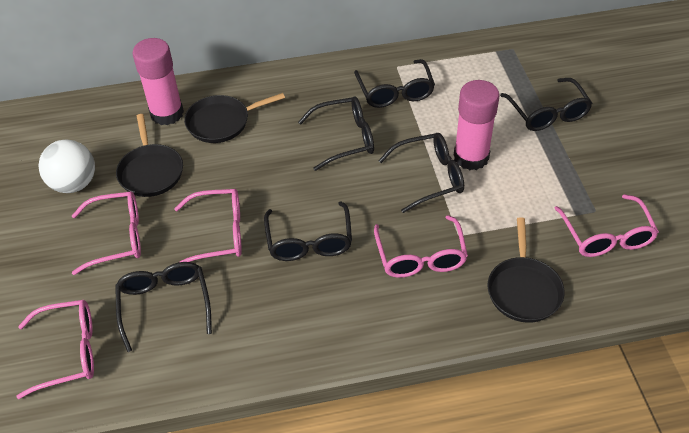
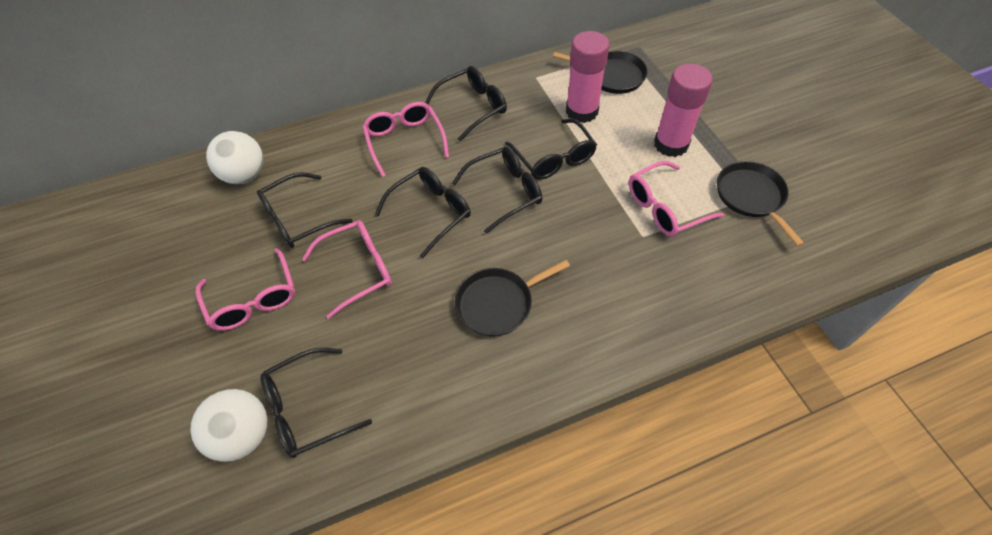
pink glasses: [16,300,94,399] [72,191,141,275] [174,189,242,262] [374,215,468,278] [554,194,659,257] = 5 -> [196,248,295,331] [302,220,392,319] [362,102,449,177] [629,161,724,237] = 4
white ball: [39,139,95,193] = 1 -> [190,389,268,462] [206,131,264,184] = 2

